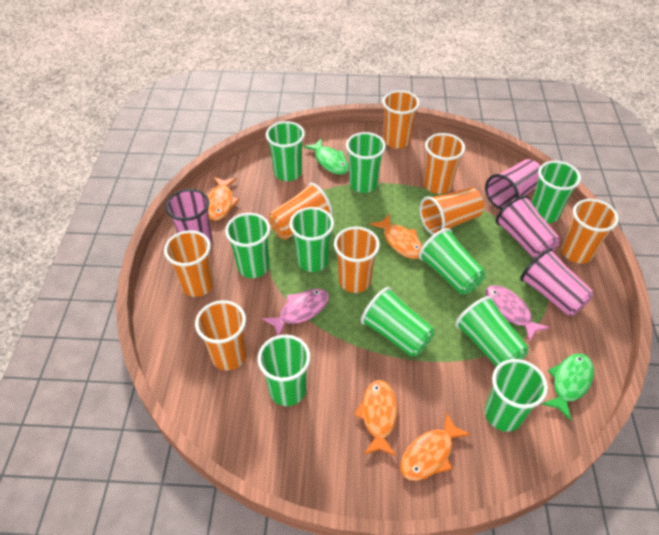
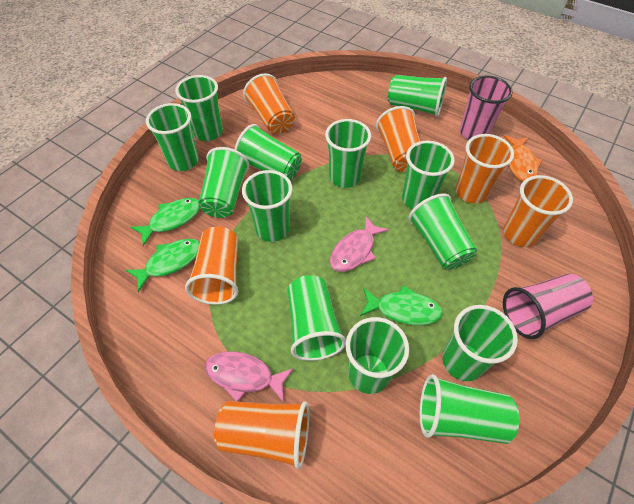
green cup: [225,213,270,278] [257,335,311,406] [266,121,305,181] [289,207,334,272] [346,132,386,193] [361,287,435,357] [419,228,486,295] [455,296,529,367] [485,359,548,432] [531,161,581,223] = 10 -> [146,103,199,171] [175,75,223,141] [198,147,249,218] [234,124,302,180] [242,170,293,242] [287,275,346,361] [325,119,371,188] [346,317,409,394] [388,75,447,117] [402,141,455,209] [409,194,477,270] [420,374,520,444] [442,305,518,381] = 13
green fish: [303,138,349,175] [542,353,594,421] = 2 -> [126,239,200,292] [131,198,200,246] [360,285,443,325] = 3
orange cup: [164,230,214,297] [195,300,247,371] [268,183,333,240] [334,227,380,293] [382,90,420,149] [420,188,484,235] [424,133,465,194] [561,199,619,264] = 8 -> [185,226,238,305] [214,401,309,469] [243,73,295,134] [376,106,420,172] [455,134,514,204] [503,175,573,247] = 6
orange fish: [207,177,239,221] [354,380,397,456] [370,214,422,259] [400,413,471,481] = 4 -> [504,136,542,181] = 1
pink cup: [165,189,213,244] [485,159,540,210] [496,195,560,259] [520,248,594,316] = 4 -> [460,75,513,140] [503,273,593,339] = 2

